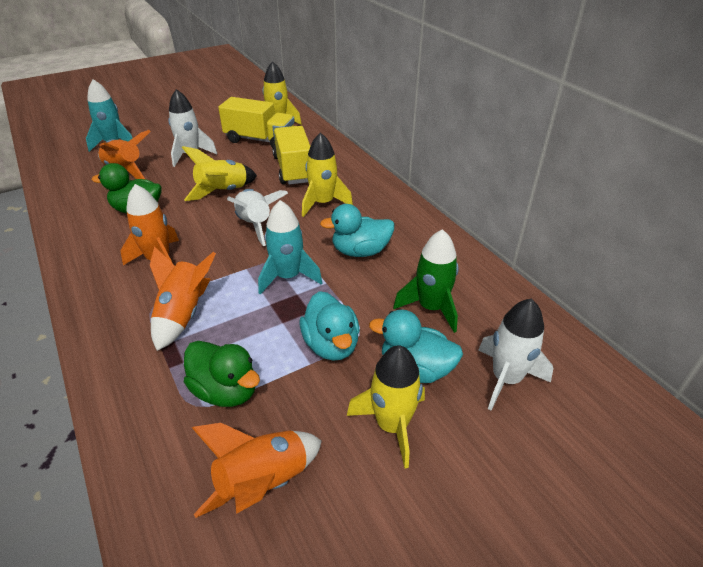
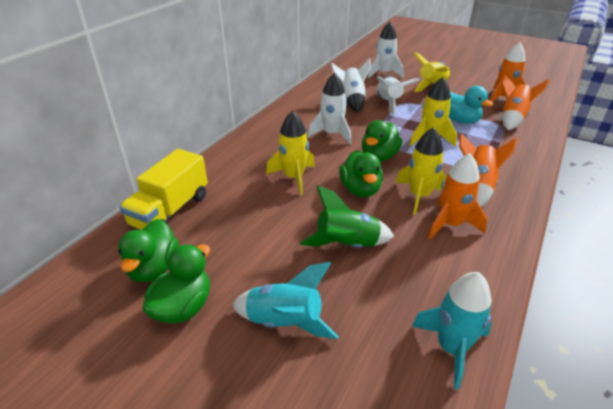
green duck: [92,163,161,213] [184,341,260,407] = 2 -> [118,219,179,282] [142,244,210,324] [340,150,383,197] [362,120,402,161] = 4
turquoise duck: [300,291,360,361] [320,204,394,257] [369,310,463,383] = 3 -> [449,86,493,124] = 1
white rocket: [168,89,217,167] [227,189,288,246] [478,298,553,411] = 3 -> [307,73,351,144] [331,58,371,112] [368,22,404,78] [377,75,420,115] = 4
yellow truck: [218,97,295,148] [272,126,310,185] = 2 -> [119,149,208,230] = 1

